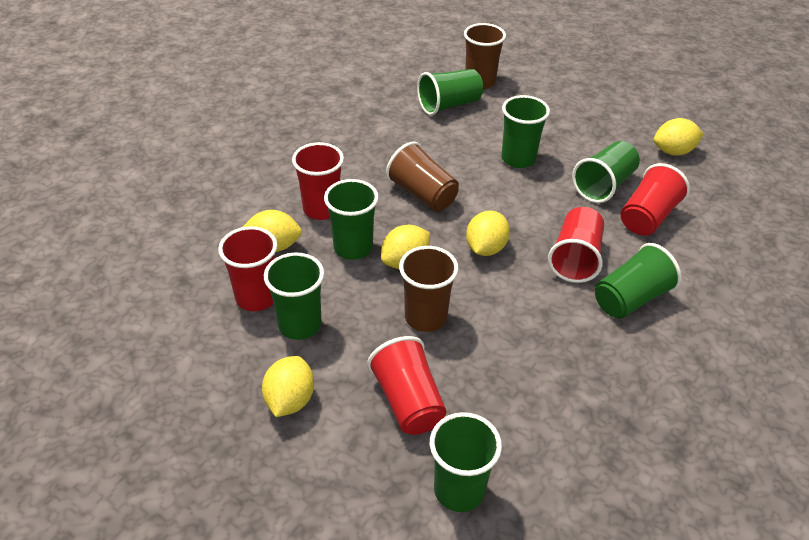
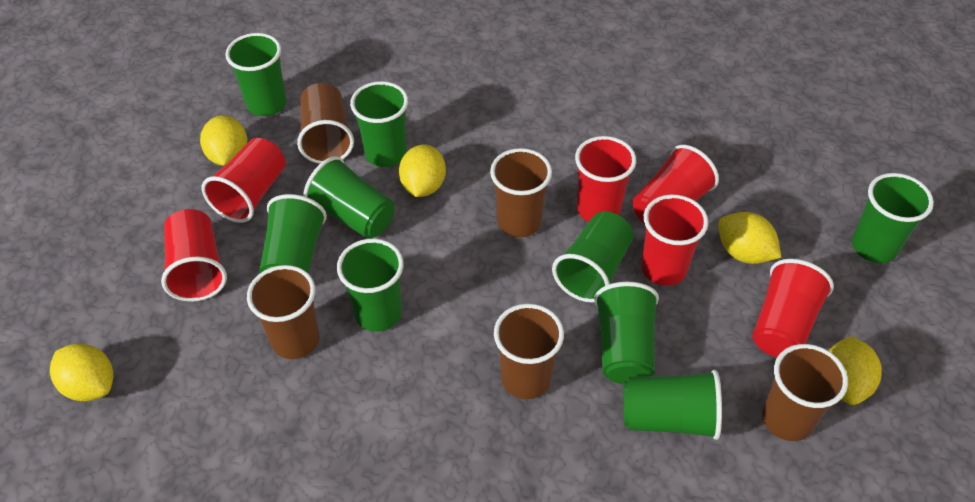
brown cup: [386,142,459,211] [399,246,459,332] [464,23,506,89] = 3 -> [247,265,320,359] [297,83,354,164] [490,148,552,237] [494,304,564,399] [762,344,848,441] = 5
green cup: [264,253,324,340] [324,179,379,260] [417,69,483,116] [430,412,502,512] [501,95,550,168] [572,141,640,203] [595,243,682,319] = 7 -> [225,33,287,116] [259,194,327,274] [303,156,395,239] [337,239,404,332] [350,81,408,167] [552,211,634,302] [594,282,659,384] [623,370,722,440] [852,173,934,263] = 9
red cup: [218,226,277,311] [292,142,344,220] [367,336,447,435] [548,207,604,283] [621,163,690,236] = 5 -> [161,209,227,302] [202,138,286,223] [575,136,636,222] [633,145,719,224] [641,194,708,286] [752,259,834,357] = 6

